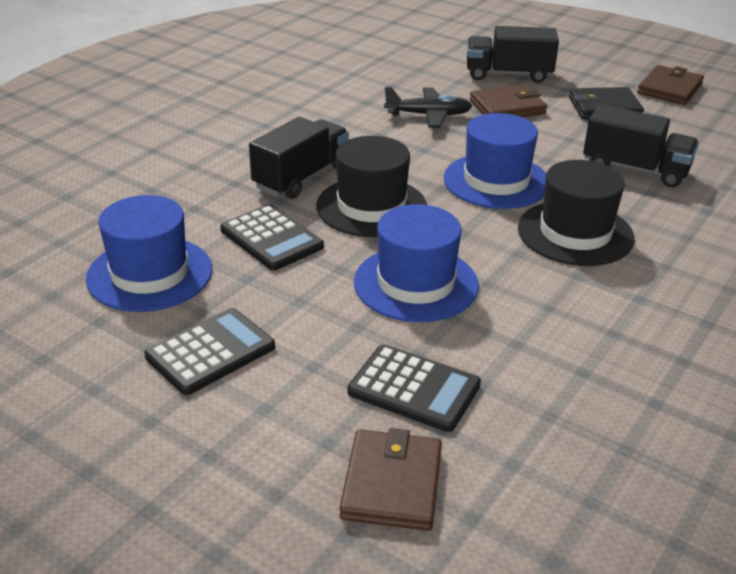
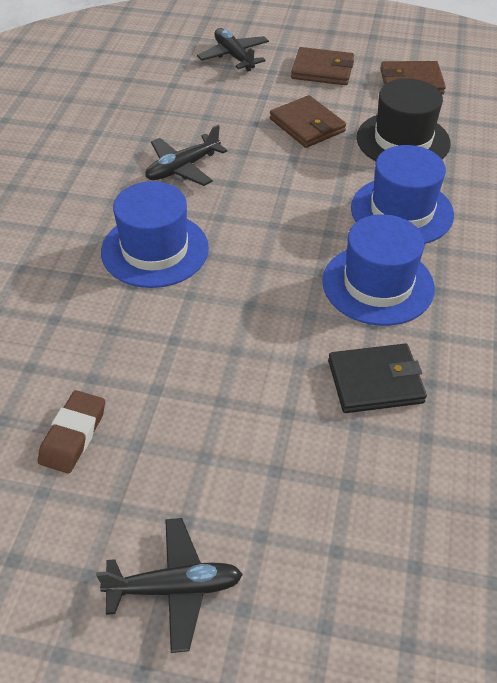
black calculator: [145,308,275,395] [220,204,324,271] [347,344,481,432] = 3 -> none = 0
black hat: [316,136,427,237] [518,160,635,266] = 2 -> [356,79,451,161] = 1
black plane: [384,87,472,128] = 1 -> [96,518,243,653] [145,125,227,186] [197,28,269,71] = 3
black truck: [249,117,349,199] [467,26,559,83] [583,104,699,187] = 3 -> none = 0
brown eraser: none = 0 -> [38,390,105,474] = 1

